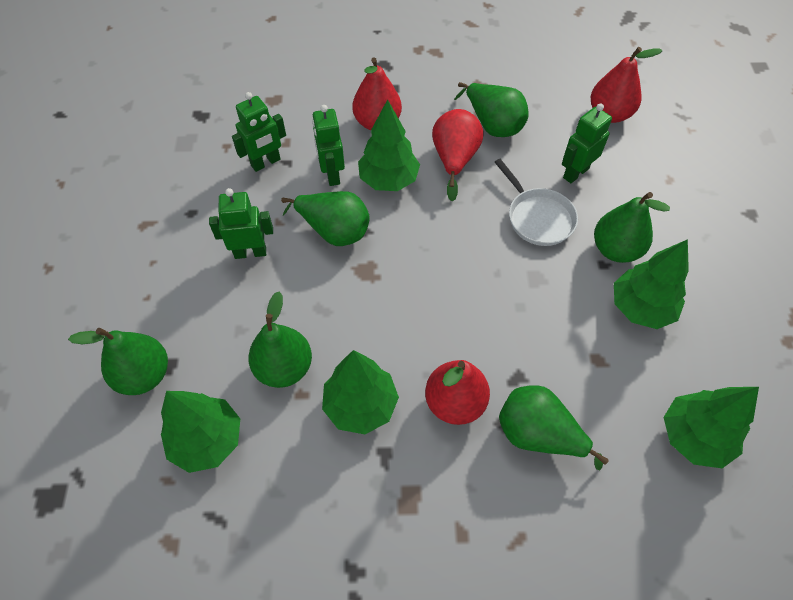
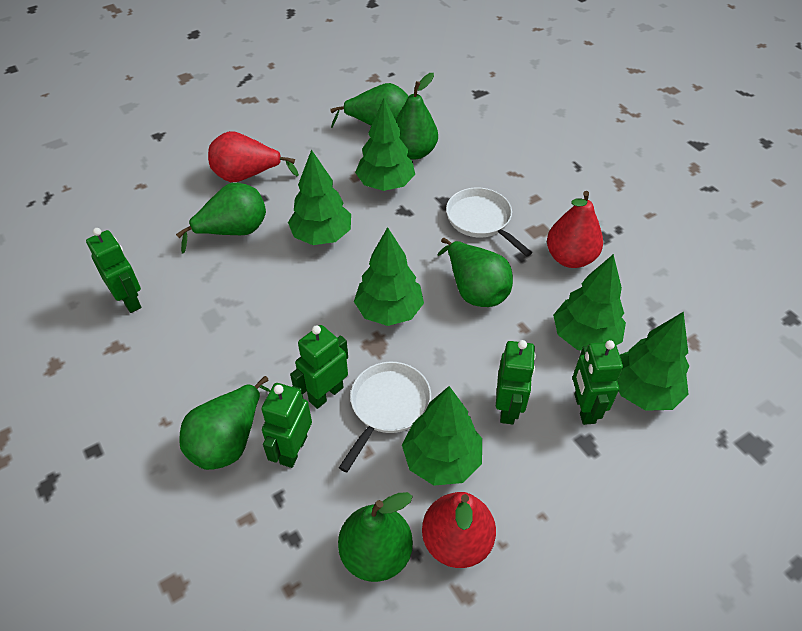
green robot: [209,188,273,259] [232,92,286,172] [312,105,345,186] [562,103,612,183] = 4 -> [86,228,141,313] [261,383,312,468] [290,325,348,409] [496,340,536,425] [572,340,623,425] = 5
green tree: [161,391,240,473] [322,350,399,434] [358,99,420,191] [614,239,689,329] [664,387,759,468] = 5 -> [288,149,351,245] [354,227,424,326] [355,98,415,191] [402,386,482,486] [553,254,626,351] [617,312,689,411] = 6
red pear: [352,57,402,130] [425,360,490,425] [432,109,484,201] [591,47,663,123] = 4 -> [208,131,299,182] [422,492,496,568] [547,191,603,268] = 3
white pan: [495,159,578,246] = 1 -> [339,362,431,472] [446,188,532,257] = 2

